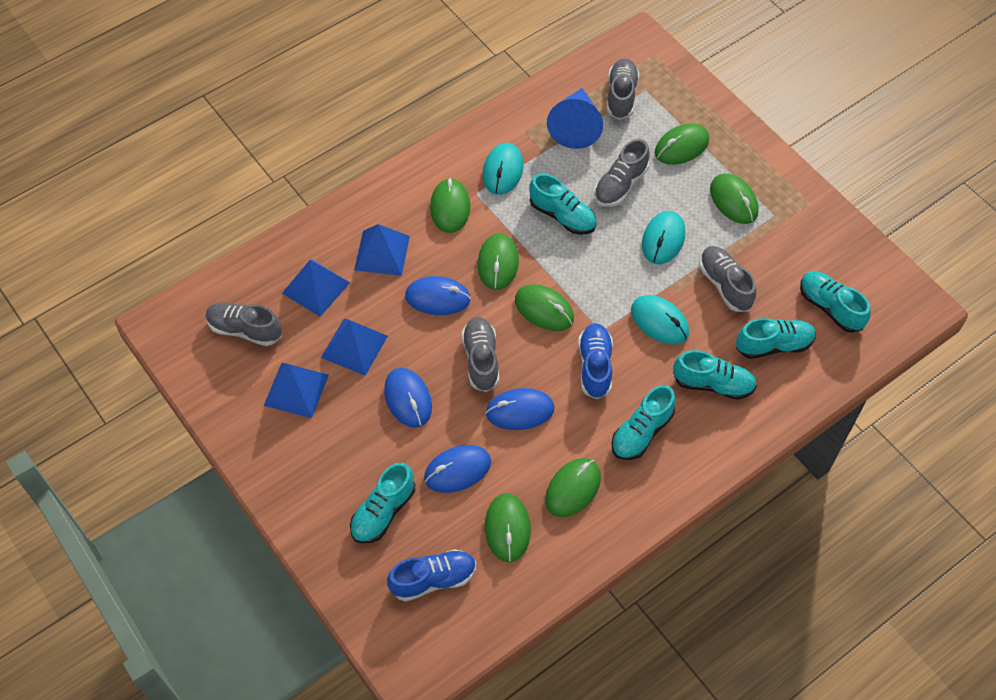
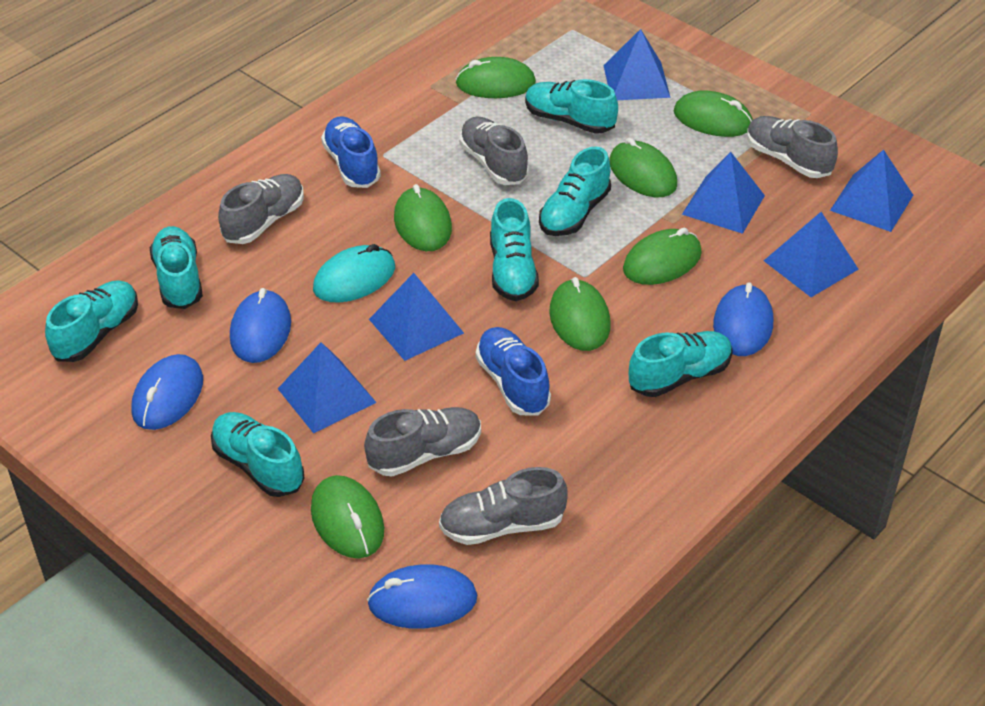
blue cone: [547,88,603,149] = 1 -> none = 0
blue pyramid: [264,363,329,418] [282,260,350,317] [321,318,388,376] [354,224,410,276] = 4 -> [278,342,377,433] [369,273,464,361] [603,29,671,100] [682,152,765,234] [764,212,859,297] [830,149,913,232] = 6
turquoise mouse: [483,143,523,195] [631,295,689,345] [642,211,685,264] = 3 -> [313,244,395,303] = 1
turquoise shoe: [350,463,415,543] [529,174,596,235] [611,385,676,460] [673,350,757,400] [736,318,816,359] [800,271,871,333] = 6 -> [45,280,138,362] [149,226,203,309] [211,412,305,497] [490,198,539,301] [525,79,618,134] [539,147,611,236] [629,331,733,397] = 7

